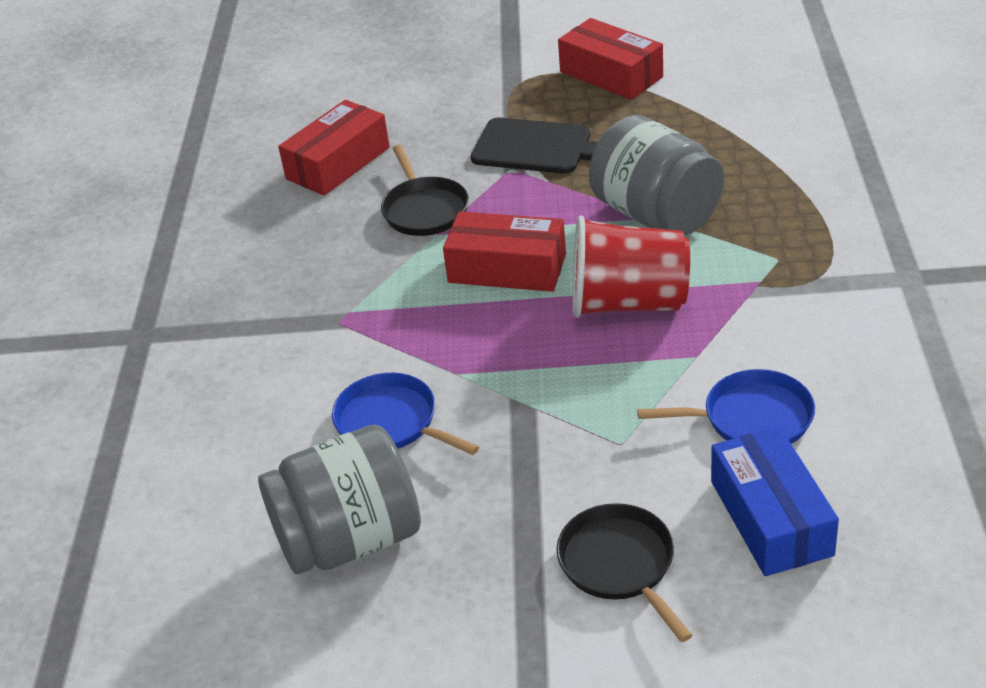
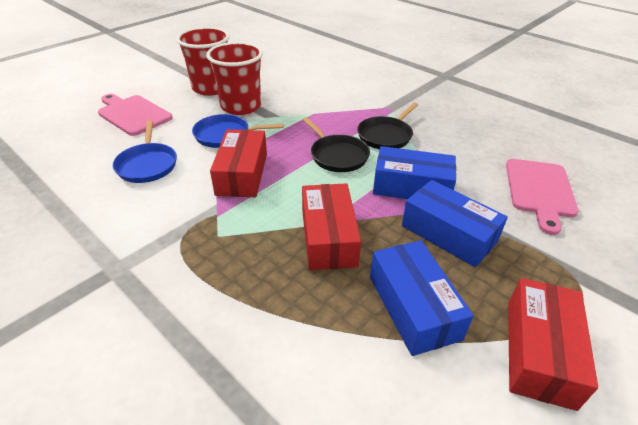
black cutting board: [471,118,598,174] = 1 -> none = 0
blue box: [711,426,839,576] = 1 -> [370,240,474,356] [373,146,456,199] [402,180,508,267] = 3
grey jar: [258,425,421,574] [589,115,724,236] = 2 -> none = 0
pink cutting board: none = 0 -> [98,94,173,136] [506,159,579,235] = 2
red cup: [573,216,690,318] = 1 -> [176,27,230,96] [206,42,263,115] = 2

